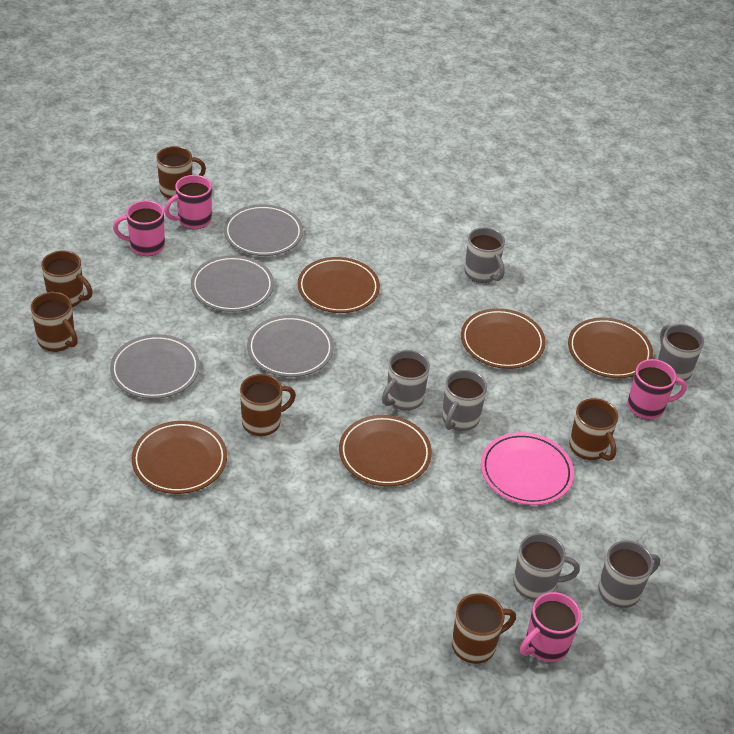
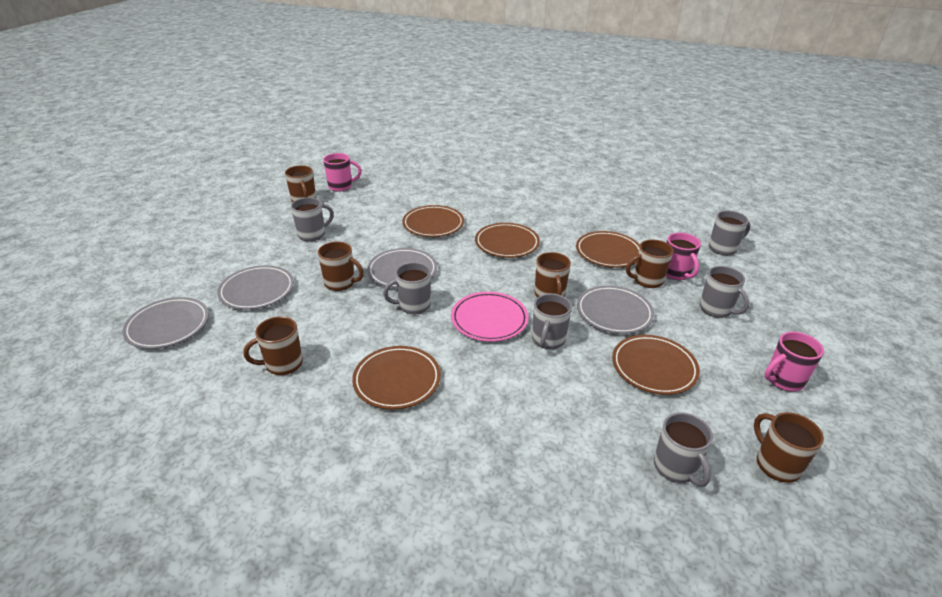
pink mug: [113,200,165,256] [164,175,212,229] [520,592,581,662] [627,359,687,419] = 4 -> [323,153,362,192] [666,233,701,280] [764,332,824,392] = 3

